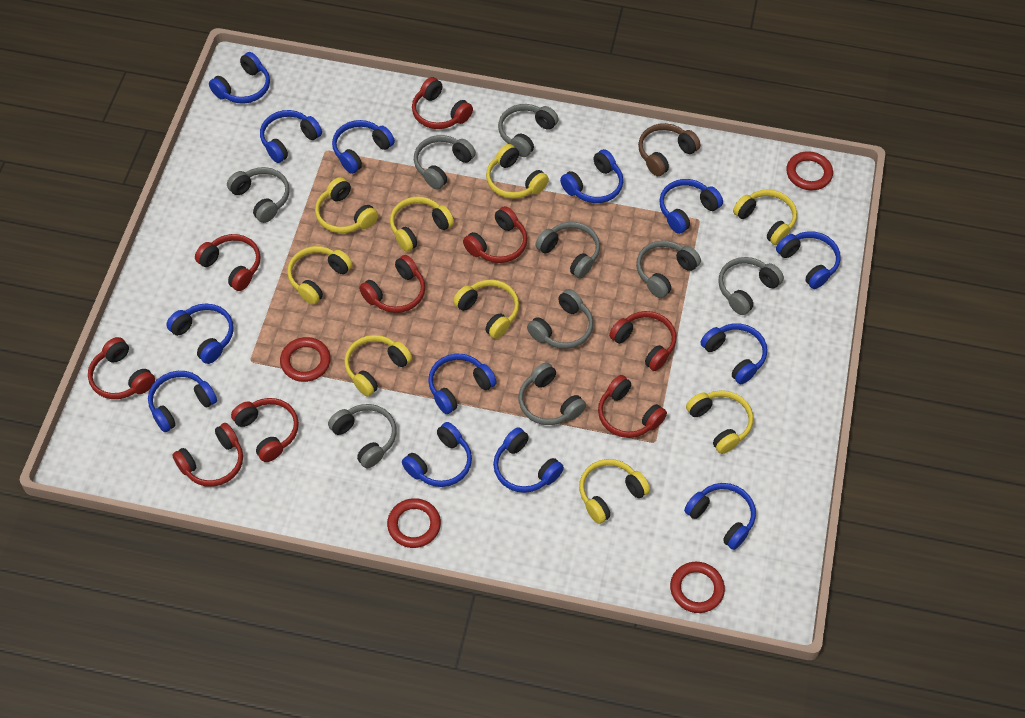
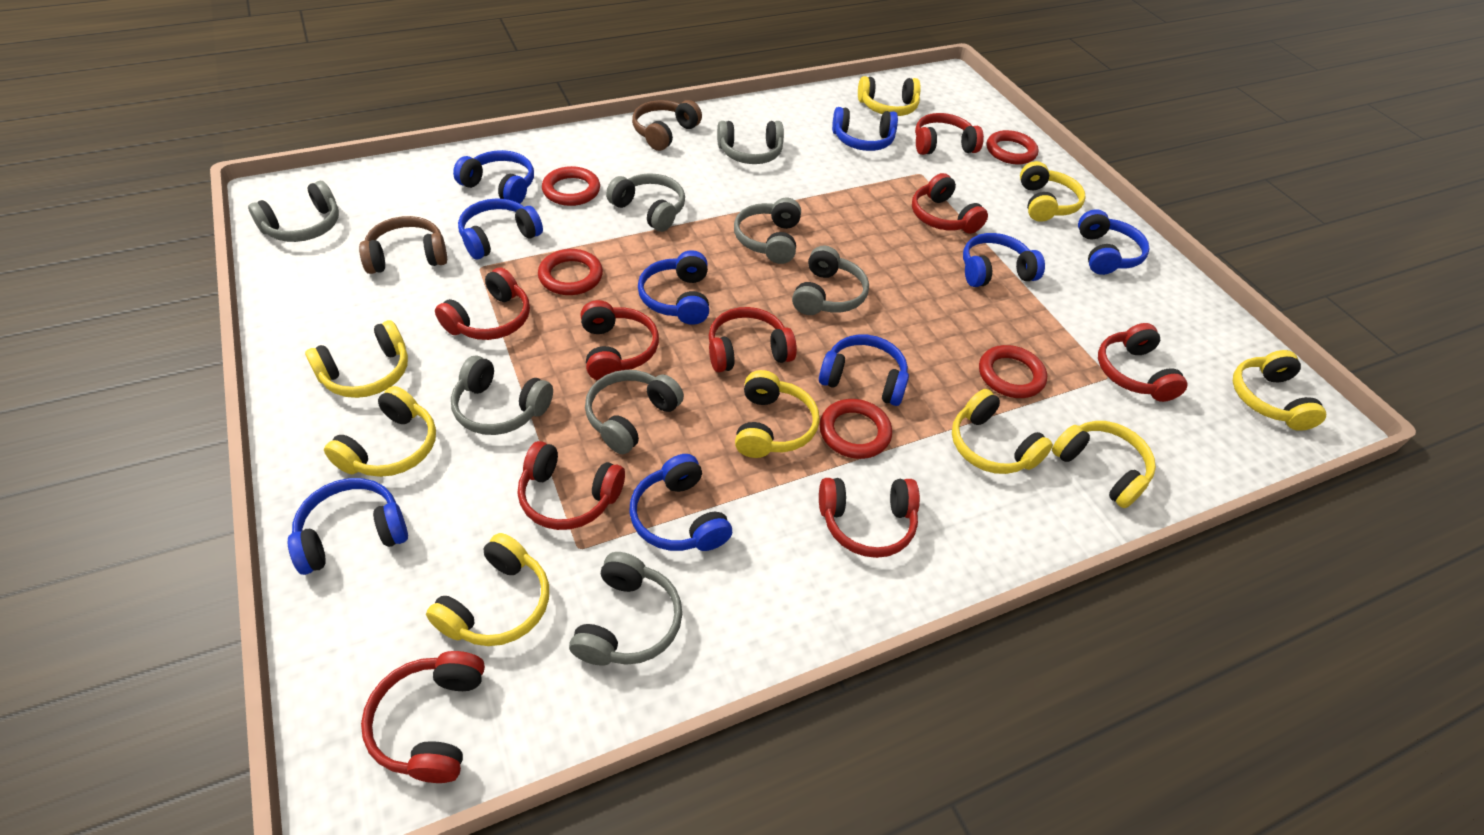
blue headphones: [148,371,217,432] [166,304,234,364] [209,52,270,104] [260,110,322,163] [332,120,395,174] [402,422,472,487] [428,354,497,414] [493,427,564,493] [560,149,623,203] [659,179,723,234] [684,483,756,550] [700,323,767,384] [776,231,841,289] = 13 -> [288,478,408,575] [453,150,534,203] [458,199,543,259] [629,454,732,551] [638,250,709,325] [819,335,909,406] [832,107,898,151] [963,233,1045,287] [1078,209,1150,275] = 9
brown headphones: [638,123,700,176] = 1 -> [359,216,447,274] [632,100,702,151] = 2
grey headphones: [227,167,289,223] [328,404,396,468] [414,135,476,190] [498,104,559,157] [519,362,586,425] [527,289,593,349] [535,222,600,279] [636,240,701,298] [718,257,784,315] = 9 -> [248,181,339,242] [451,355,553,435] [569,552,682,666] [585,370,684,454] [606,173,685,232] [717,121,784,164] [734,198,801,264] [792,245,869,315] = 8
red ring: [280,337,331,382] [387,498,441,548] [670,562,725,613] [786,151,833,190] = 4 -> [538,249,603,295] [542,166,600,206] [820,399,892,459] [979,345,1047,398] [987,130,1039,164] = 5

